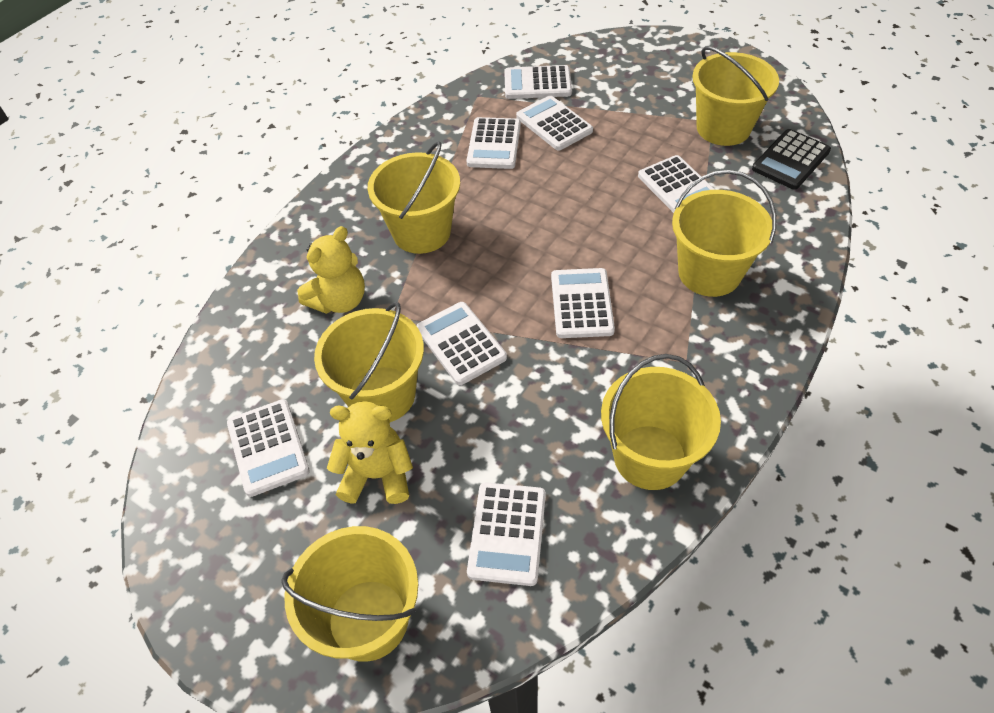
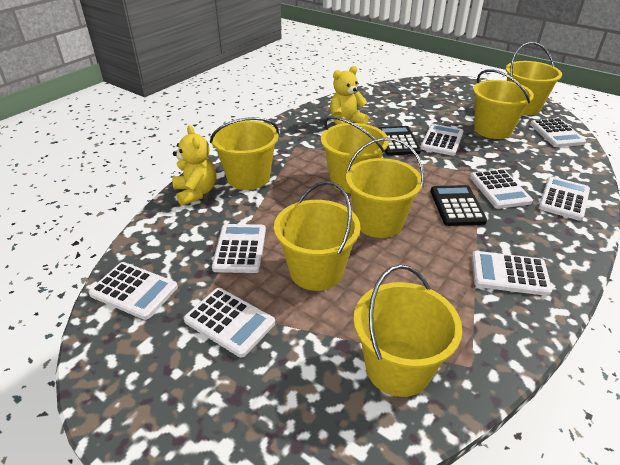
black calculator: [752,129,831,190] = 1 -> [378,126,421,156] [430,185,487,226] = 2
yellow bucket: [281,526,418,662] [314,302,424,422] [368,141,460,254] [601,354,721,490] [672,170,776,297] [692,46,779,146] = 6 -> [210,117,279,190] [274,181,361,291] [321,116,389,193] [346,137,424,238] [354,265,462,397] [473,69,534,139] [506,42,562,115] = 7

